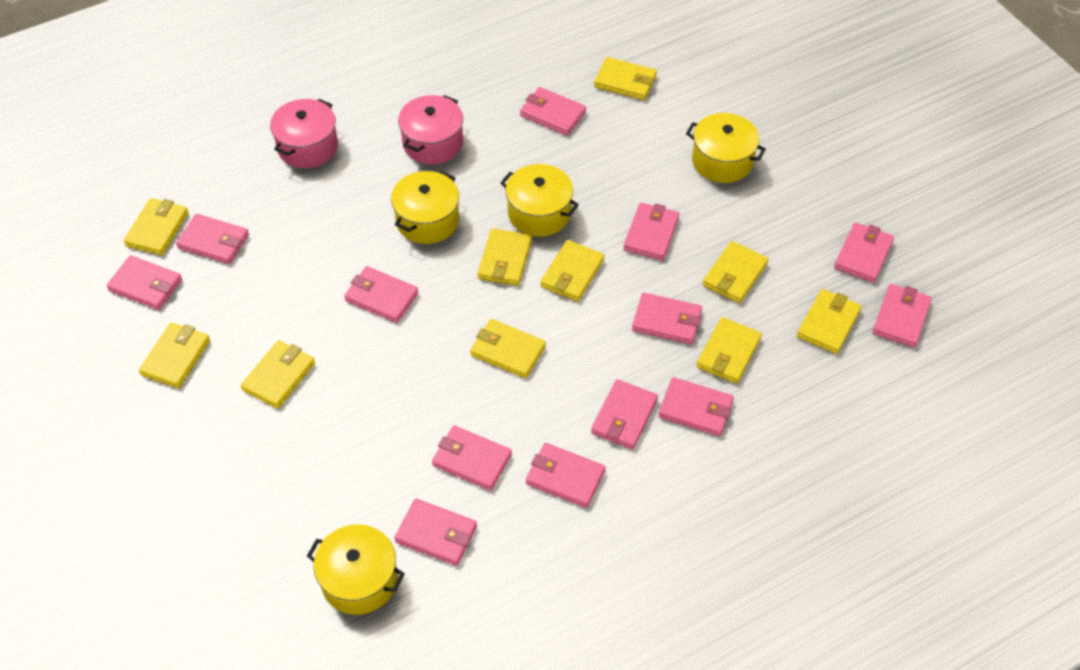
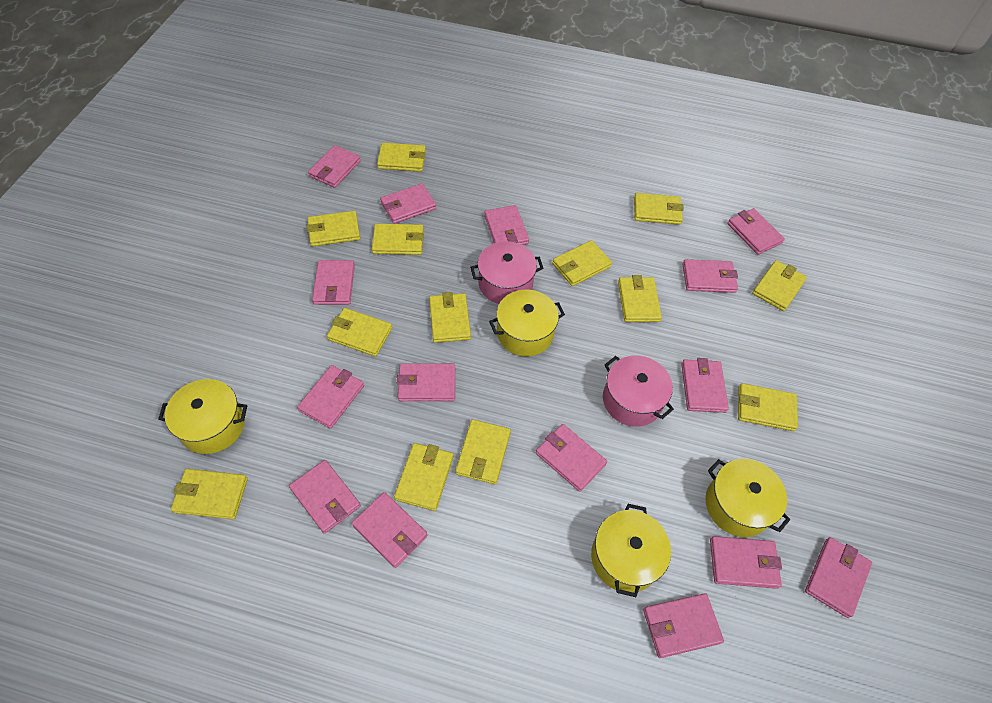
pink wallet: [106,255,182,310] [176,214,249,264] [344,266,419,323] [394,499,477,566] [432,425,512,491] [520,87,586,135] [526,443,605,508] [591,379,658,449] [623,203,679,260] [632,293,702,344] [658,377,734,437] [834,222,894,283] [872,284,932,347] = 13 -> [289,460,361,534] [297,365,364,429] [308,145,361,188] [312,260,355,305] [352,492,428,568] [380,183,436,224] [397,363,455,401] [484,205,529,245] [536,424,607,492] [643,593,724,658] [681,358,729,413] [682,259,738,293] [710,536,782,589] [727,208,785,255] [805,537,872,618] = 15
yellow wallet: [124,198,189,255] [139,323,210,388] [241,340,315,409] [470,319,546,378] [477,229,532,286] [540,240,604,302] [594,57,657,100] [696,317,762,384] [703,241,768,303] [797,289,862,354] = 10 -> [171,469,248,519] [307,211,360,246] [327,308,392,357] [372,224,424,255] [377,143,426,172] [394,443,453,511] [429,292,471,343] [456,419,511,484] [552,240,612,286] [618,275,662,322] [634,193,684,225] [738,383,798,431] [752,260,807,311] = 13

